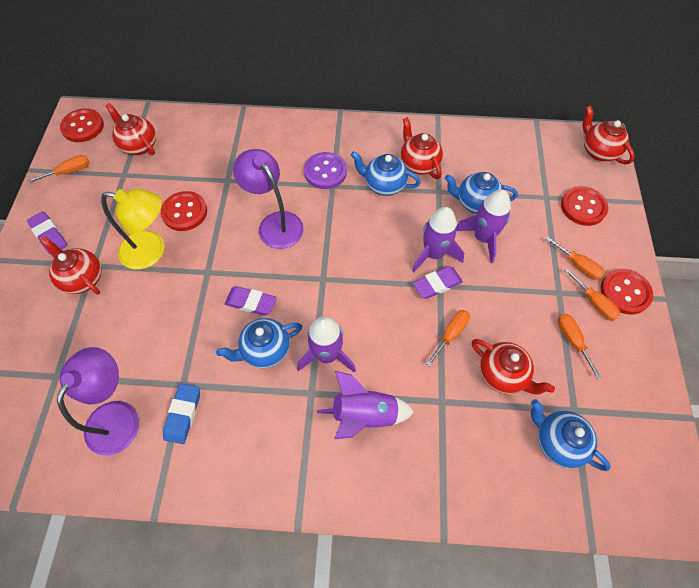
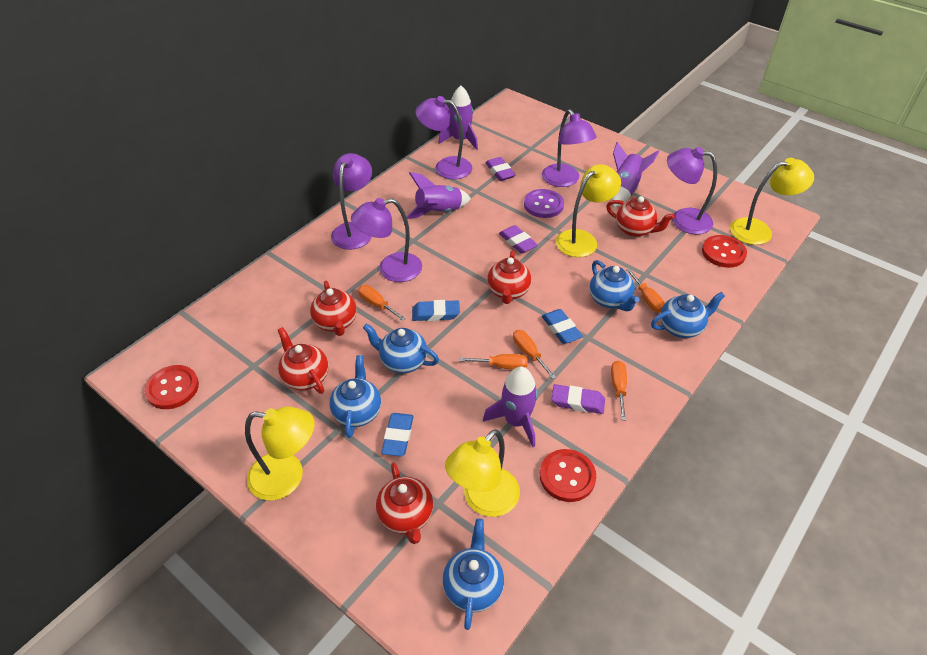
blue eraser: [163,383,200,444] = 1 -> [381,413,414,456] [412,300,460,321] [542,309,583,344] = 3
blue teapot: [216,318,302,368] [351,151,421,196] [445,172,518,214] [531,399,611,471] = 4 -> [329,355,381,438] [363,323,439,373] [443,519,504,630] [590,260,639,311] [651,292,725,338] = 5
purple lamp: [57,347,139,456] [233,149,304,249] = 2 -> [331,153,372,250] [351,198,422,282] [415,96,472,179] [542,109,596,187] [667,147,717,235] = 5
red button: [60,108,104,142] [161,191,207,231] [561,186,609,226] [601,269,653,315] = 4 -> [144,365,199,409] [540,449,596,502] [702,235,747,268] = 3
yellow lamp: [101,189,164,270] = 1 -> [245,406,315,500] [445,429,520,517] [556,164,621,257] [730,158,814,245] = 4

